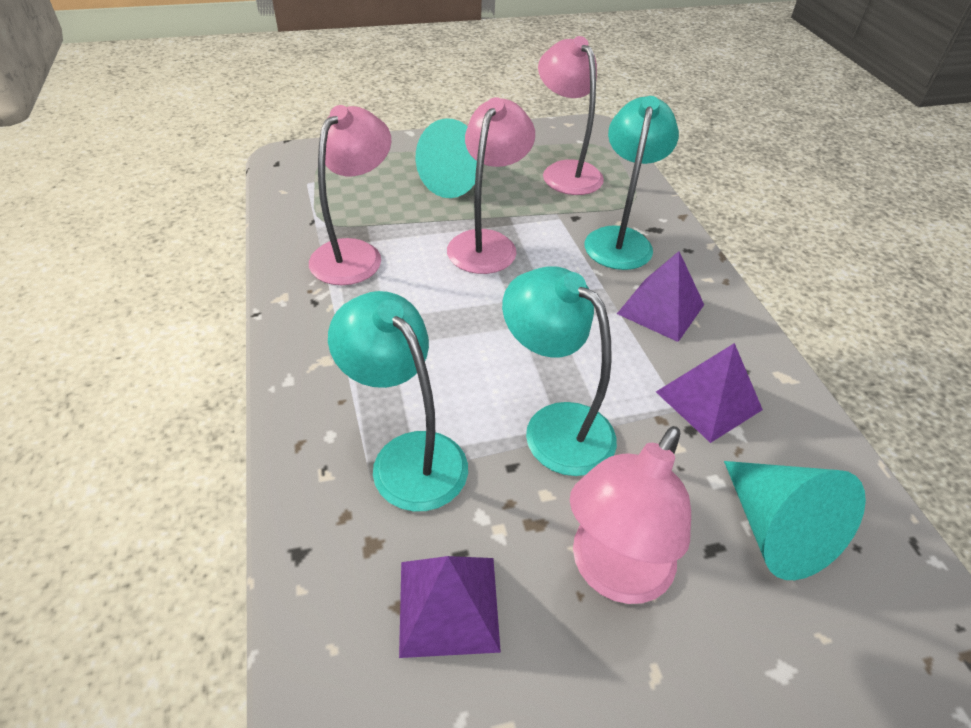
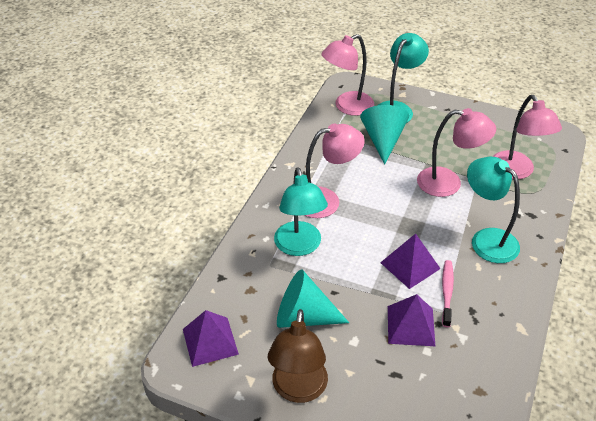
brown lamp: none = 0 -> [268,309,328,403] = 1
pink toothbrush: none = 0 -> [442,260,454,327] = 1

